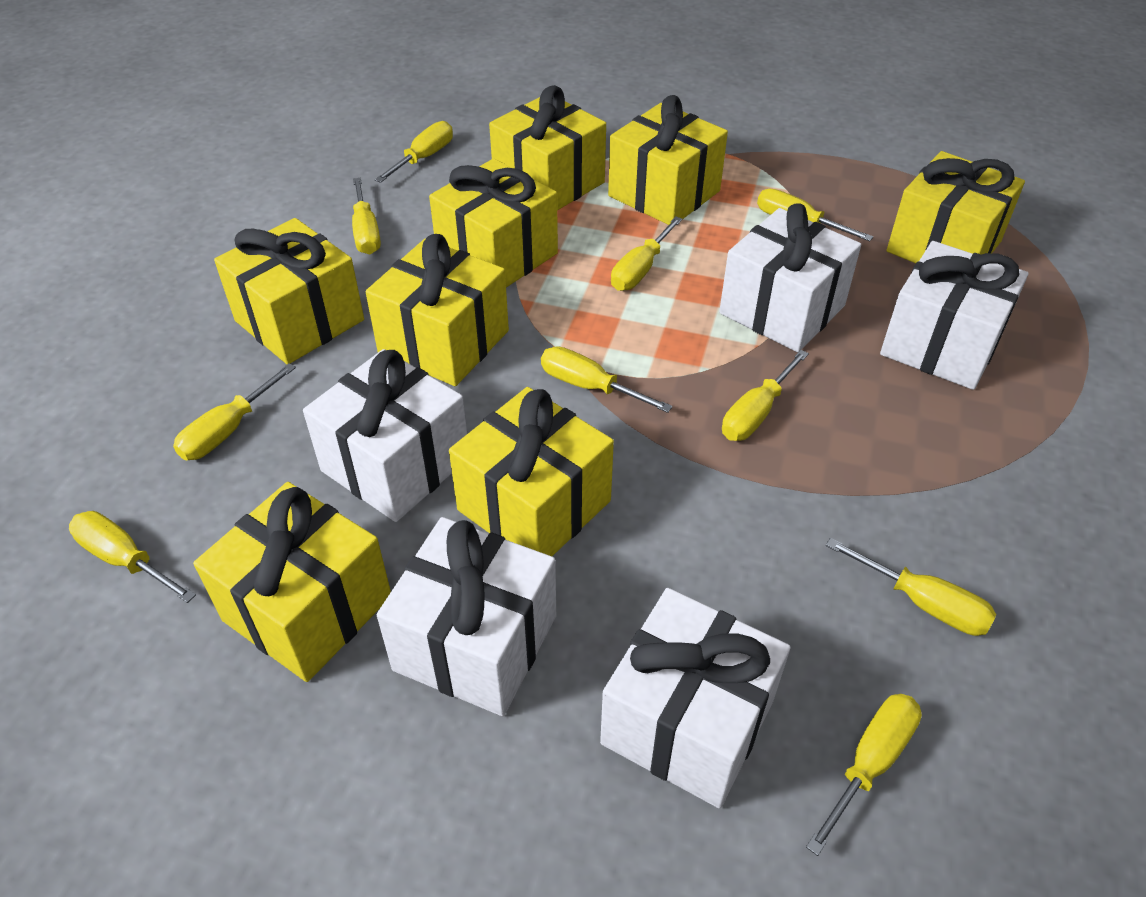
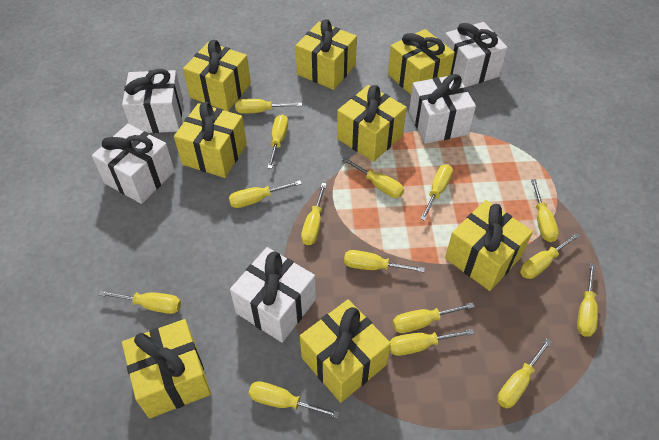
yellow screwdriver: [69,511,196,603] [173,363,296,460] [352,178,381,254] [375,121,453,183] [541,346,673,413] [611,216,683,291] [722,350,809,441] [757,189,873,241] [806,694,922,856] [826,538,996,636] = 10 -> [99,290,181,314] [229,180,302,208] [235,99,302,114] [248,381,339,418] [267,115,288,169] [301,183,327,245] [342,157,404,198] [344,250,425,272] [389,329,475,356] [392,302,475,333] [420,164,453,221] [497,338,552,409] [520,233,580,279] [531,179,559,242] [577,263,598,337] = 15

